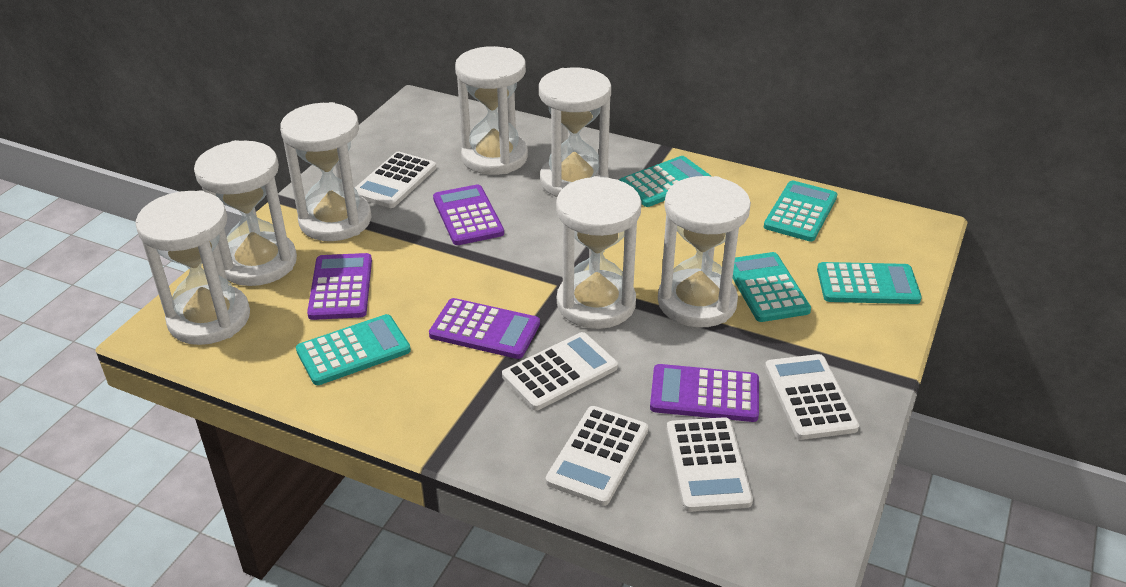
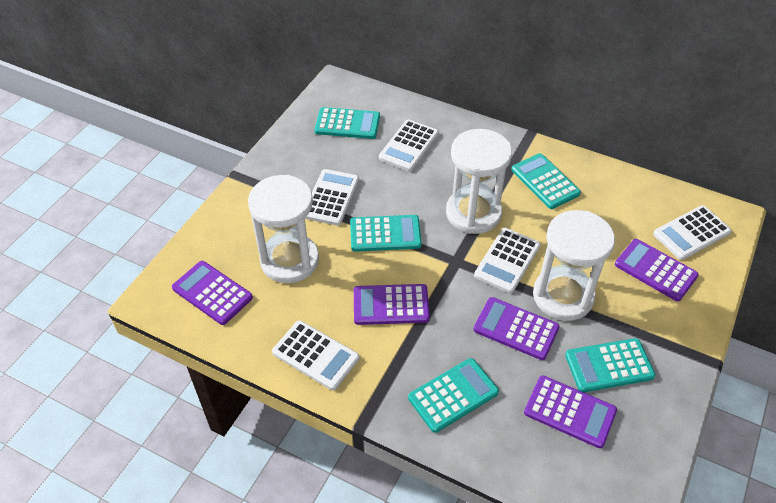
purple calculator: [307,253,372,320] [429,298,540,359] [433,184,504,245] [650,364,759,422] = 4 -> [172,261,253,325] [354,284,430,325] [474,297,560,360] [524,375,617,448] [615,239,699,301] = 5
white hourglass: [136,190,250,345] [194,140,297,286] [280,102,371,241] [455,46,528,175] [539,68,611,197] [556,176,641,329] [658,176,751,328] = 7 -> [248,175,319,283] [446,129,512,234] [533,210,615,321] = 3

